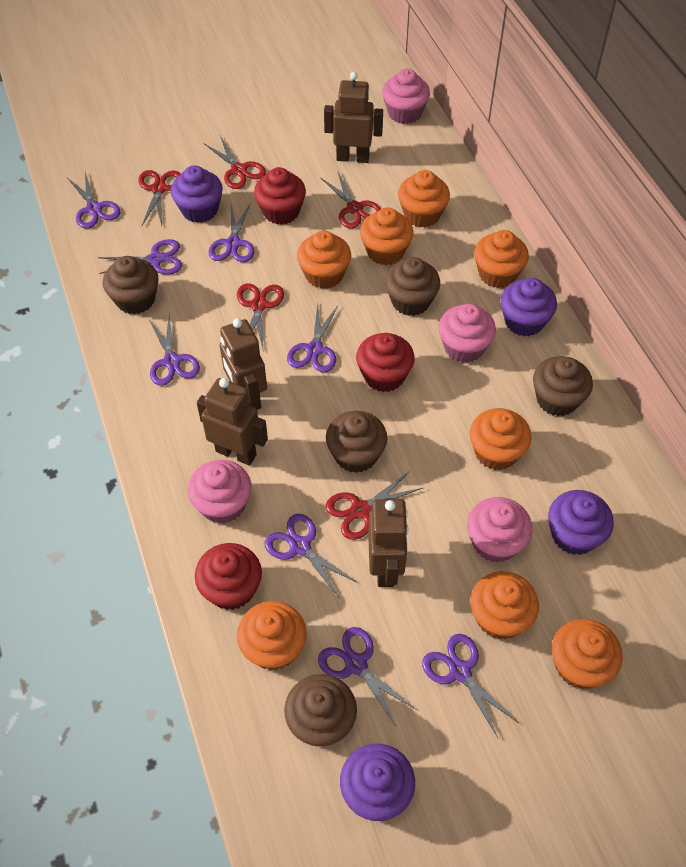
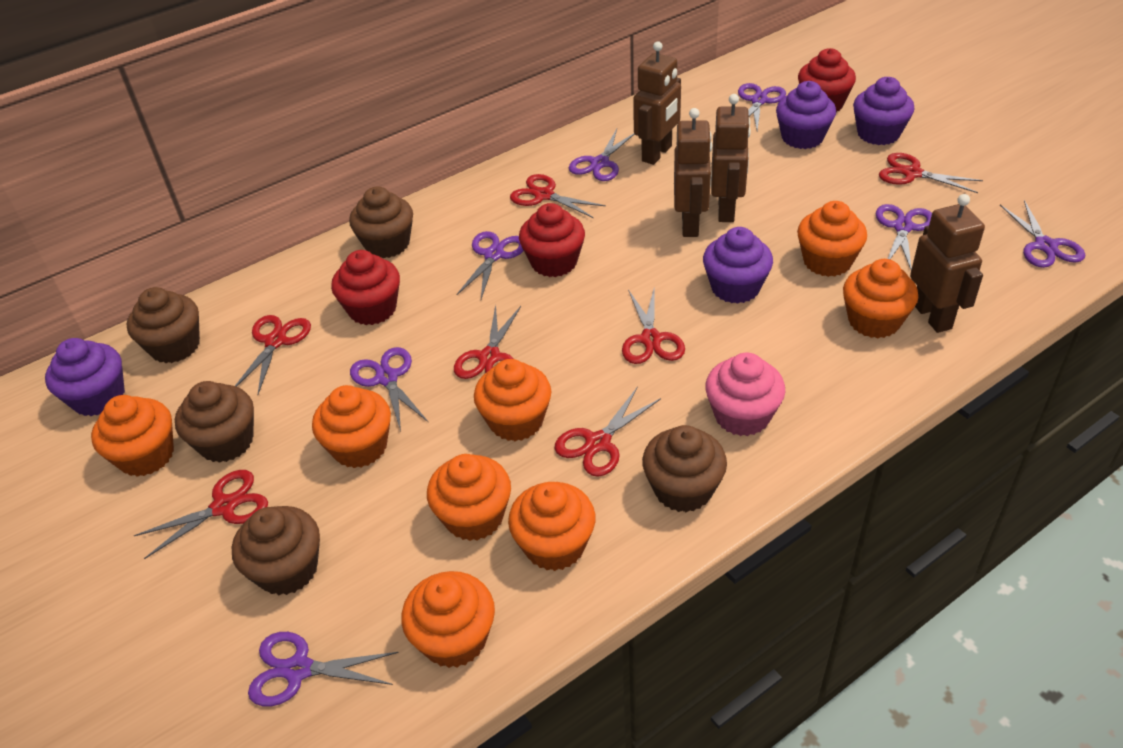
pink cupcake: [188,460,251,524] [382,68,430,124] [439,304,496,363] [467,497,532,563] = 4 -> [705,353,785,436] = 1
purple scissors: [68,172,120,229] [98,239,182,275] [149,315,200,386] [208,204,255,262] [265,514,358,599] [287,303,338,373] [318,627,417,727] [422,634,519,738] = 8 -> [248,632,399,706] [350,347,428,432] [456,231,524,299] [569,129,635,181] [738,83,786,131] [876,204,932,270] [1000,200,1085,268] = 7
red scissors: [138,170,180,226] [205,136,266,189] [237,283,284,348] [320,170,381,228] [326,471,423,540] = 5 -> [134,470,268,559] [235,315,311,394] [454,305,521,379] [510,174,606,218] [555,386,661,477] [622,286,685,364] [879,153,983,193] = 7

